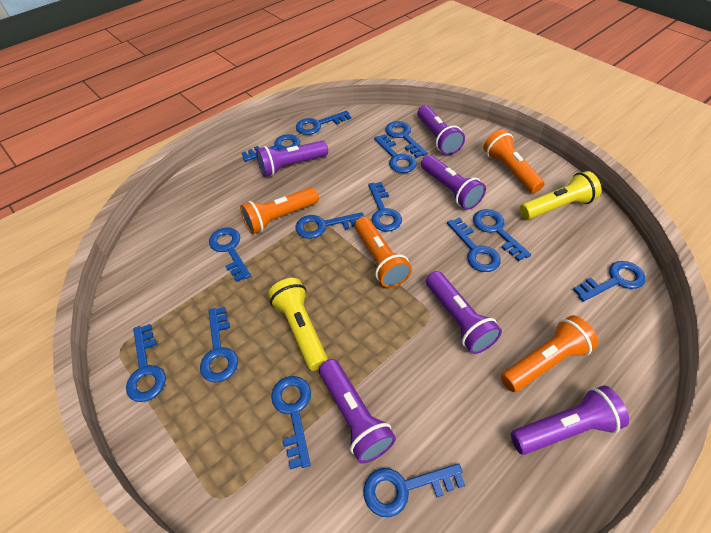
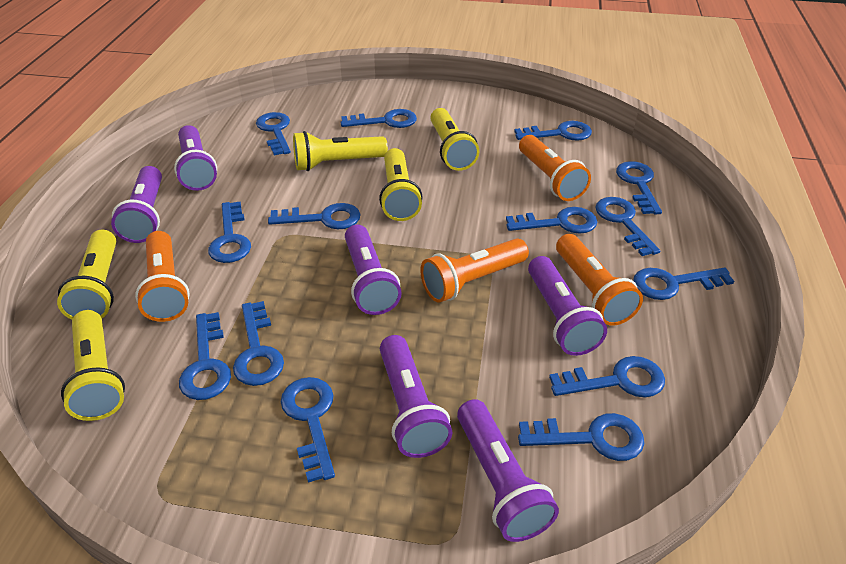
yellow flashlight: [268,278,328,371] [520,171,601,220] = 2 -> [57,230,116,320] [61,310,125,421] [293,131,388,171] [379,148,422,221] [430,108,479,171] = 5

